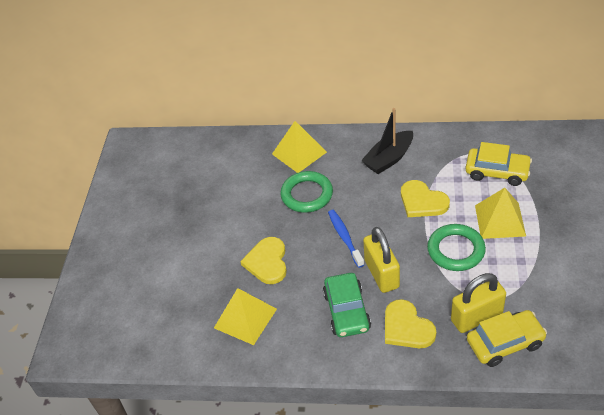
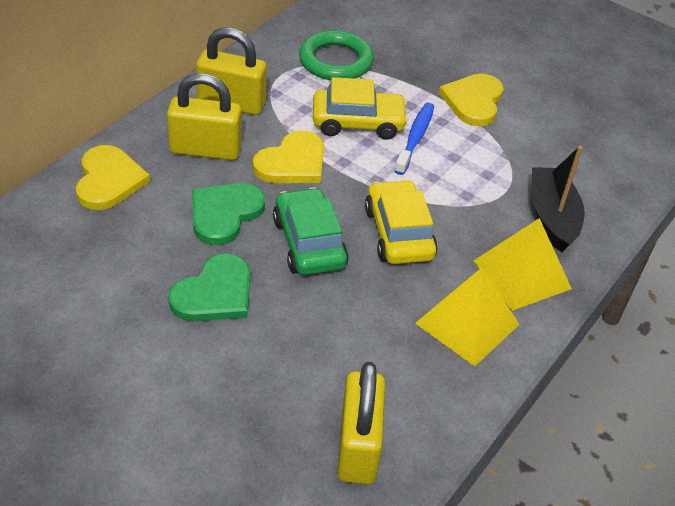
green heart: none = 0 -> [168,254,250,322] [192,183,265,245] = 2
green ring: [280,171,333,213] [427,224,486,271] = 2 -> [299,30,374,80] = 1
yellow padlock: [363,227,400,293] [451,273,506,333] = 2 -> [167,73,242,160] [196,27,267,115] [337,362,385,484] = 3
yellow pyramid: [214,288,277,345] [272,121,327,173] [475,188,526,239] = 3 -> [415,267,520,366] [474,218,572,311] = 2

